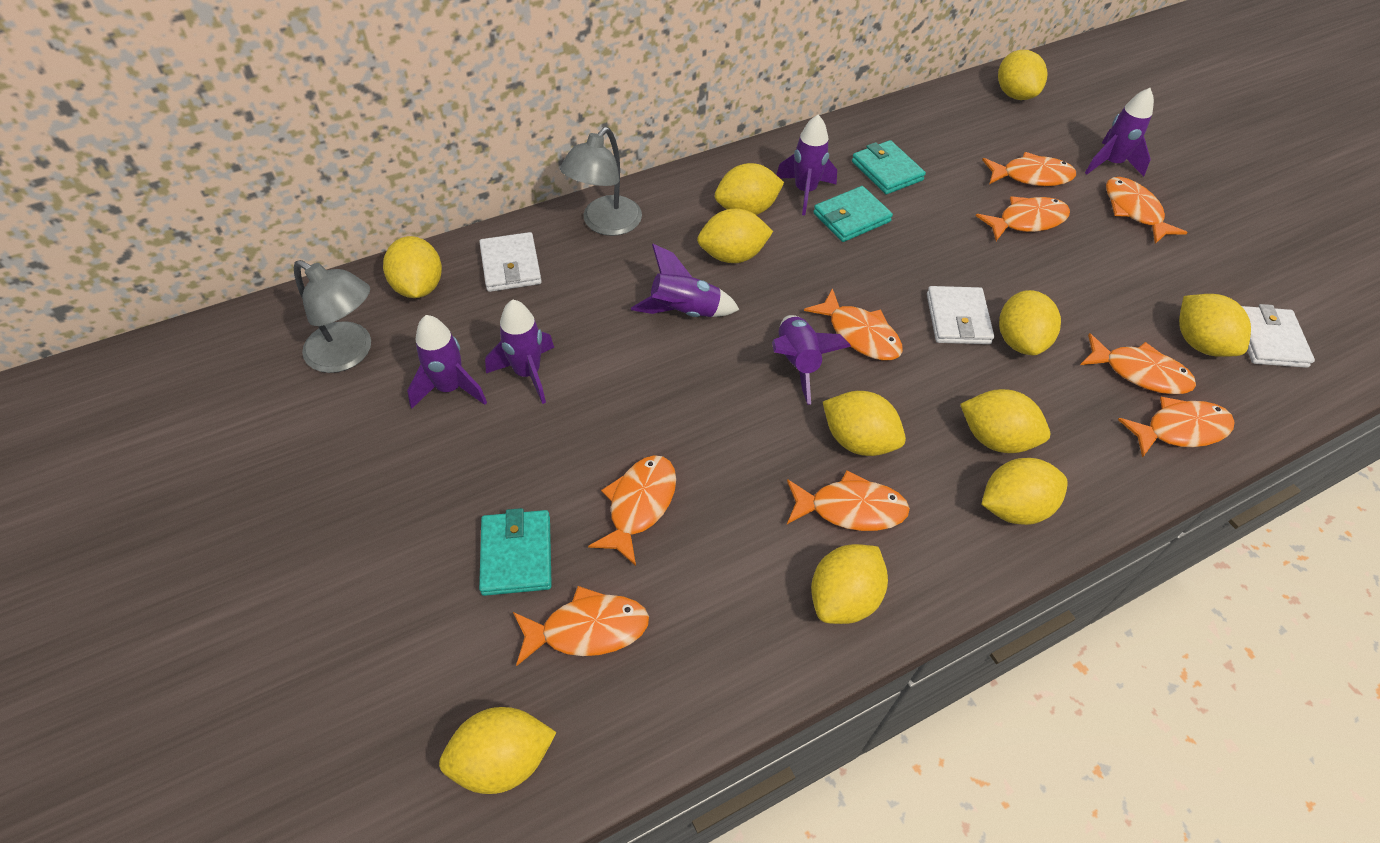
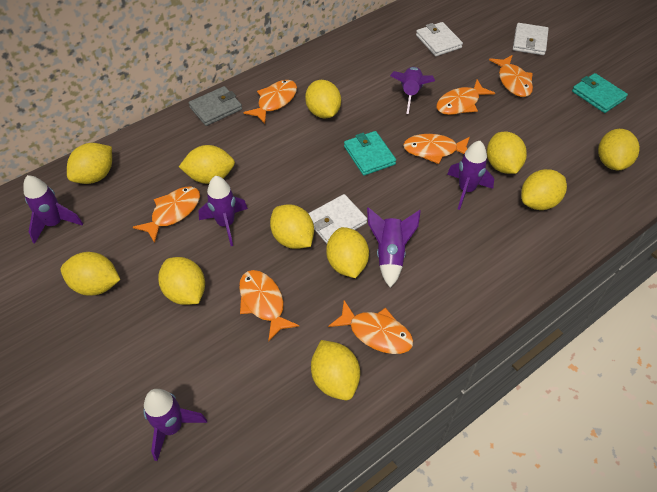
grey lamp: [294,260,371,373] [560,127,642,236] = 2 -> none = 0
grey wallet: none = 0 -> [189,86,242,126] = 1
orange fish: [513,586,649,666] [588,455,676,566] [787,470,910,531] [804,288,903,360] [976,197,1070,241] [982,152,1076,186] [1080,333,1196,395] [1106,177,1188,244] [1118,397,1235,458] = 9 -> [133,187,200,243] [239,270,299,342] [243,80,297,124] [328,300,414,354] [403,134,470,164] [436,79,495,115] [489,55,533,97] = 7
turquoise wallet: [479,508,552,596] [813,186,893,242] [852,140,926,194] = 3 -> [344,131,396,176] [572,73,628,113] = 2

